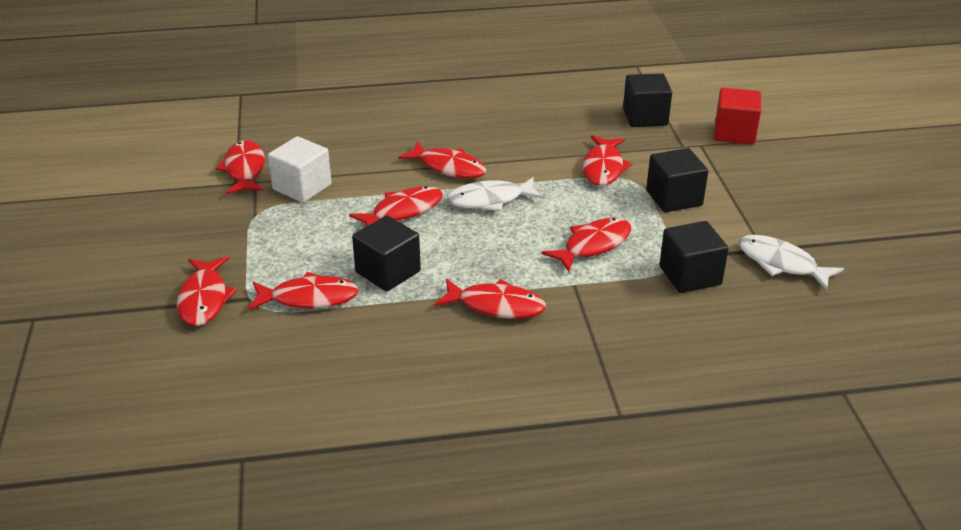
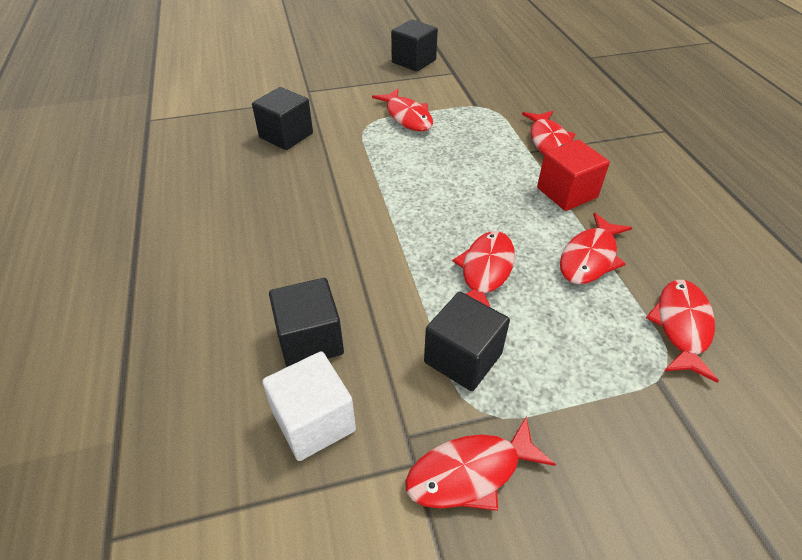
red fish: [177,257,237,326] [215,140,265,194] [248,272,359,311] [349,186,443,227] [398,141,486,178] [435,279,546,319] [541,218,631,272] [583,135,633,186] = 8 -> [372,88,433,131] [405,416,556,511] [453,231,515,308] [522,111,576,155] [560,212,632,284] [646,280,719,383] = 6
white fish: [447,177,544,212] [739,235,844,290] = 2 -> none = 0

